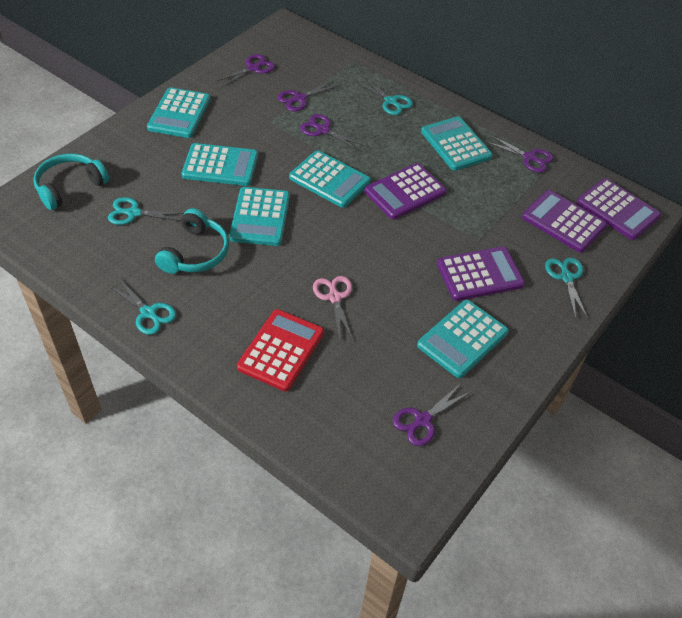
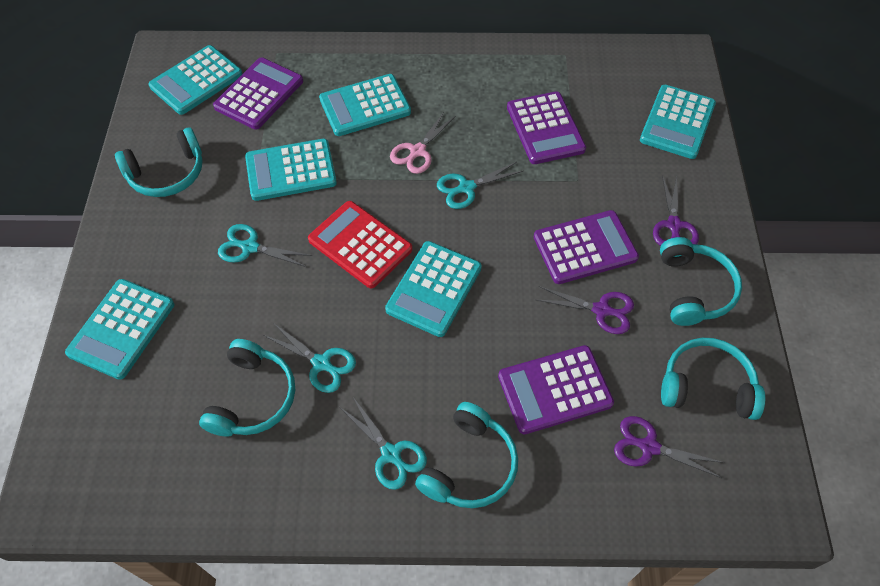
purple scissors: [215,54,275,87] [277,80,339,111] [300,114,365,151] [393,383,472,446] [485,135,554,173] = 5 -> [537,286,634,334] [614,416,725,478] [653,175,699,246] = 3
turquoise headphones: [33,154,109,210] [155,208,229,274] = 2 -> [115,127,203,197] [199,339,295,437] [415,402,518,508] [660,237,742,326] [661,338,765,420] = 5

